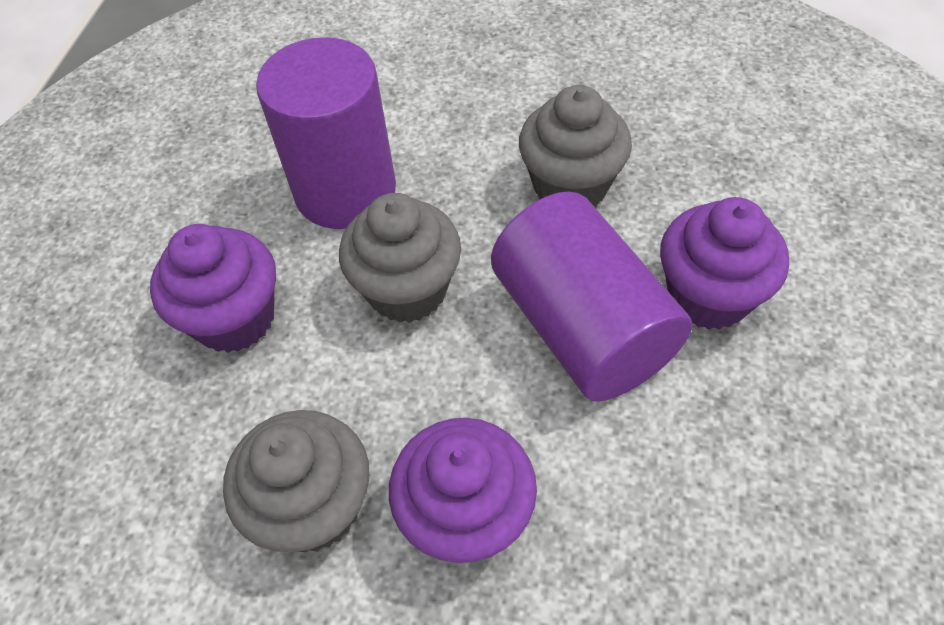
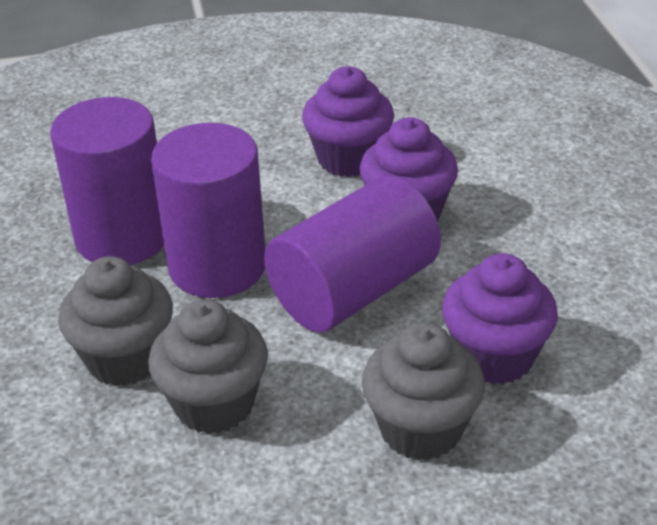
purple cylinder: [256,37,396,229] [491,191,692,402] = 2 -> [50,97,164,265] [151,123,265,298] [264,176,441,332] = 3

